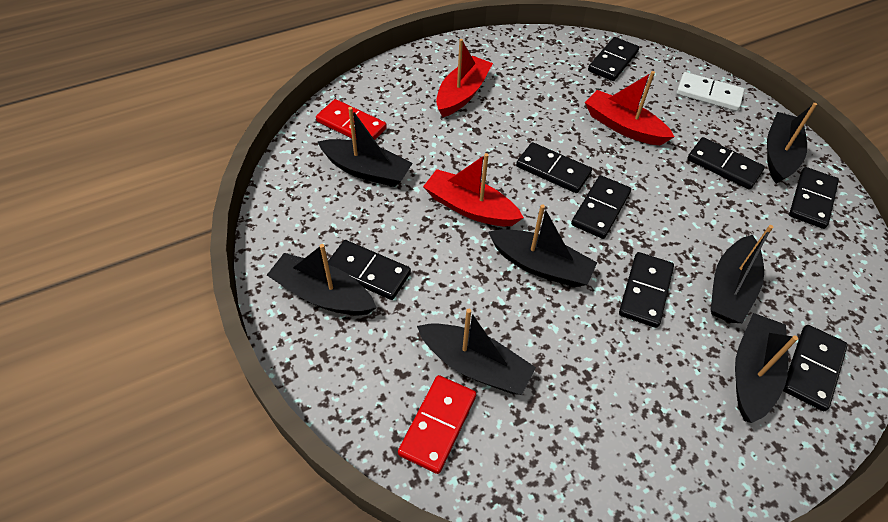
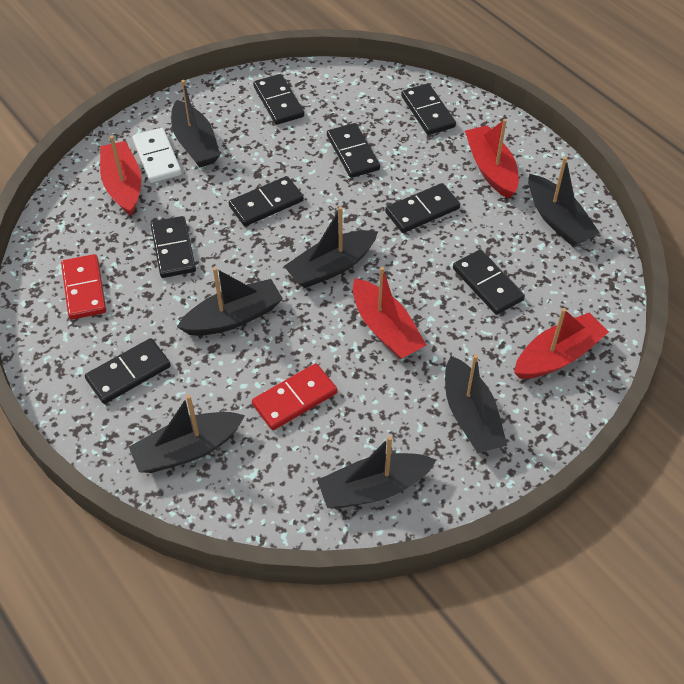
red boat: [423,153,524,226] [436,39,493,117] [585,71,674,145] = 3 -> [100,136,141,216] [353,267,426,359] [465,119,519,199] [514,308,609,379] = 4

